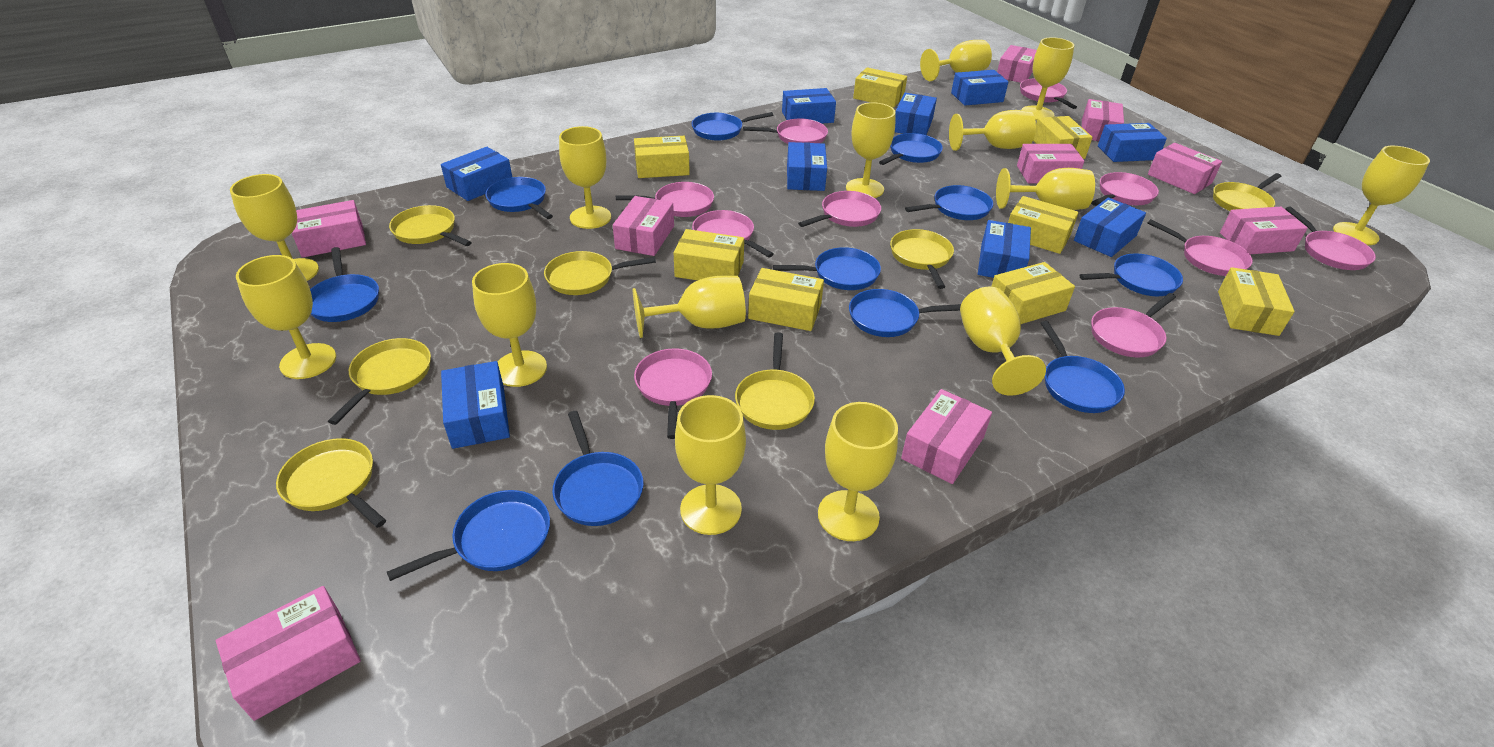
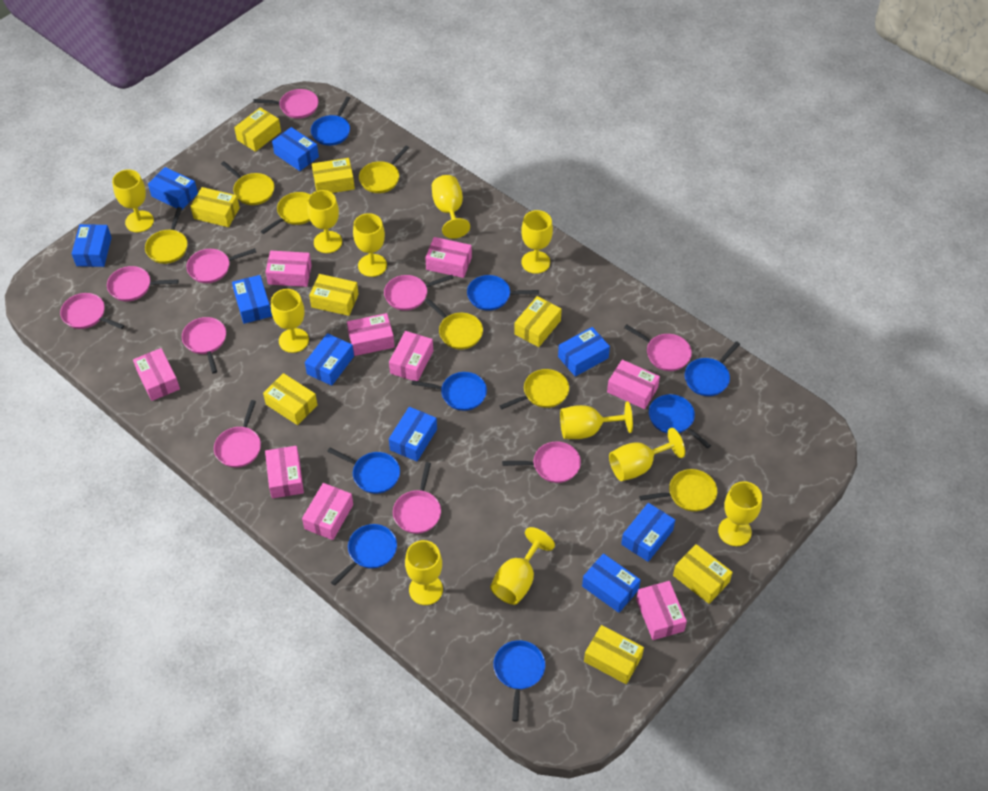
blue pan: [310,247,379,322] [387,490,550,581] [485,177,553,219] [552,411,644,526] [692,112,773,141] [773,247,881,290] [849,289,961,337] [879,133,943,165] [905,185,993,220] [1041,321,1125,413] [1079,254,1183,296] = 11 -> [311,97,350,146] [327,448,400,494] [331,524,397,586] [411,372,487,411] [467,275,539,311] [493,640,545,722] [649,394,711,449] [685,341,740,396] = 8
yellow goblet: [230,174,319,281] [236,255,336,379] [472,263,547,387] [559,126,611,229] [633,276,746,338] [675,395,746,535] [818,402,898,541] [846,102,896,198] [920,40,992,81] [949,110,1036,151] [960,286,1046,396] [996,168,1095,210] [1021,37,1074,120] [1333,146,1430,245] = 14 -> [112,169,154,232] [271,289,309,353] [307,190,342,253] [353,213,387,277] [405,540,443,605] [432,175,470,239] [490,527,555,605] [521,210,553,274] [560,401,633,439] [609,428,685,481] [718,481,762,546] = 11

